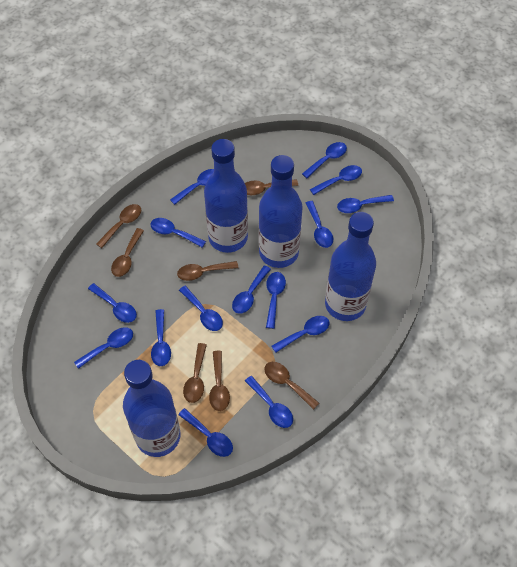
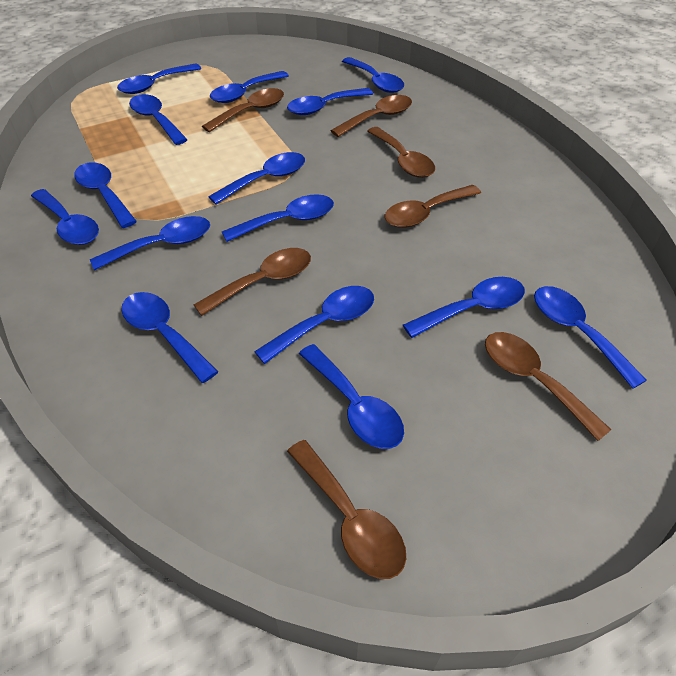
blue bottle: [123,360,180,457] [204,139,248,253] [259,155,303,268] [325,212,376,321] = 4 -> none = 0

